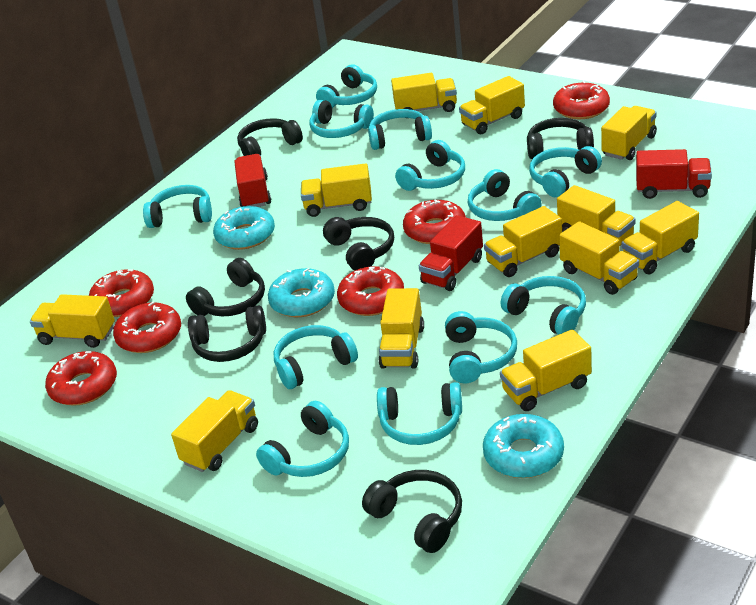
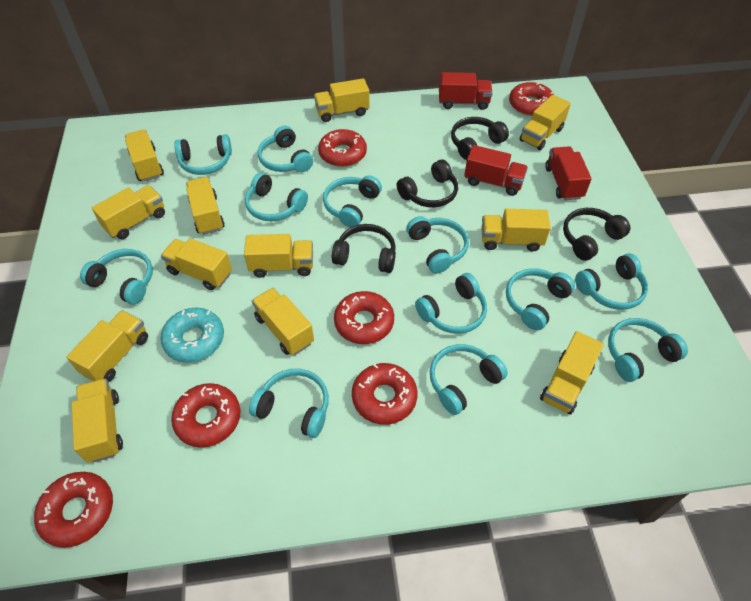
black headphones: [186,258,265,316] [188,305,266,362] [237,118,303,156] [323,217,394,271] [362,470,462,553] [527,118,594,159] = 6 -> [332,224,396,273] [396,160,458,208] [451,117,509,160] [563,208,630,261] = 4
turquoise donut: [213,206,275,250] [268,268,335,317] [483,414,564,478] = 3 -> [160,307,224,363] = 1

